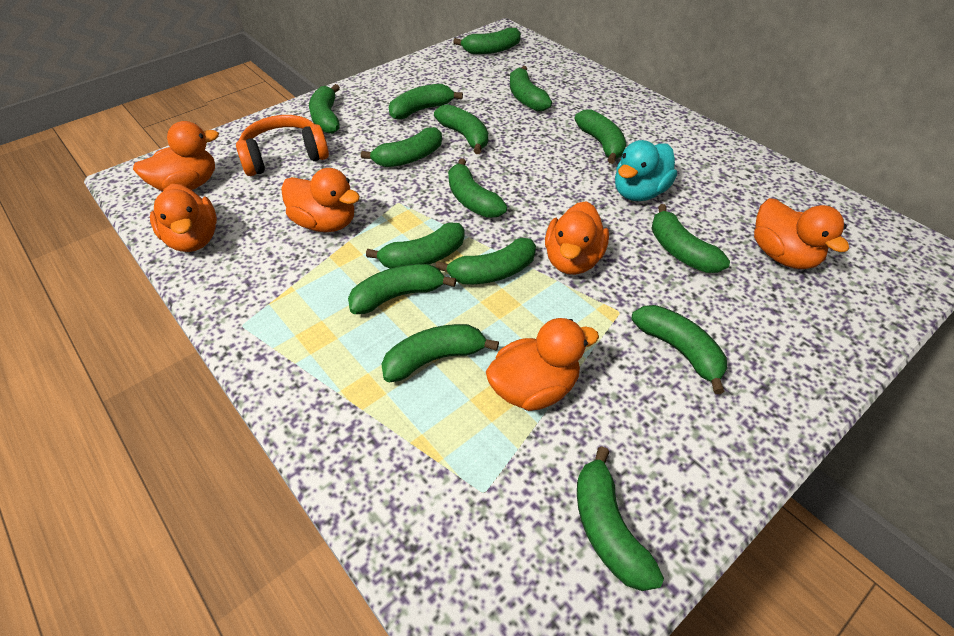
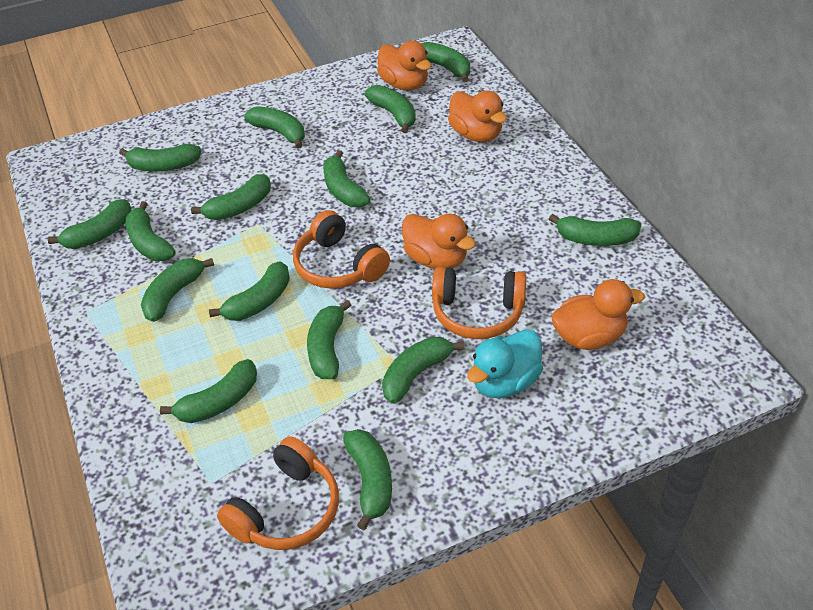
orange duck: [133,121,219,192] [150,184,217,252] [281,168,360,232] [486,318,599,411] [545,201,609,275] [754,198,850,269] = 6 -> [377,41,431,90] [402,214,476,269] [448,90,507,142] [551,279,645,350] = 4
orange headphones: [236,115,329,176] = 1 -> [217,437,339,550] [293,210,390,289] [432,267,527,339] = 3

